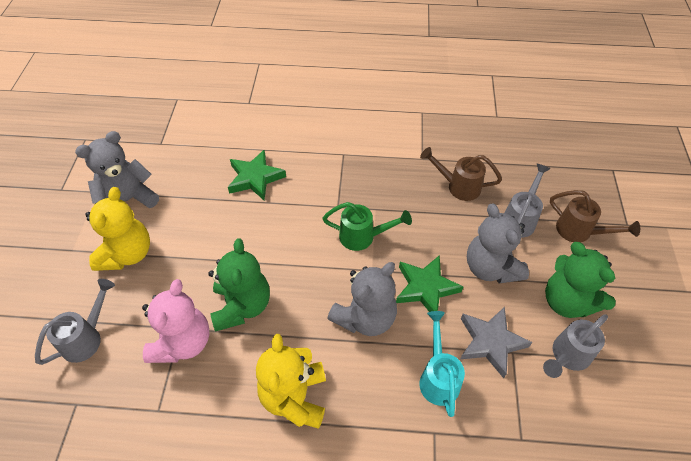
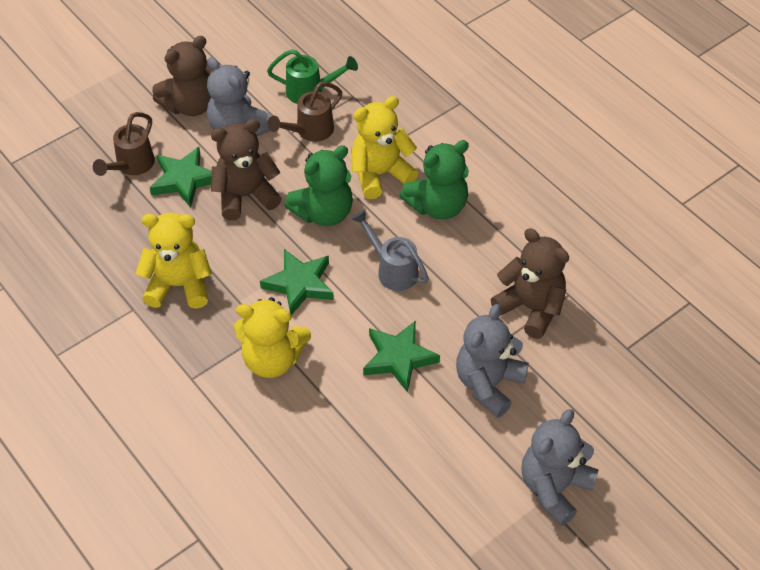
brown teddy bear: none = 0 -> [152,36,212,116] [211,119,282,221] [491,228,569,339] = 3
green star: [228,150,286,200] [396,255,463,312] = 2 -> [150,147,212,207] [260,249,334,315] [363,321,440,393] = 3
grey star: [460,307,532,378] = 1 -> none = 0
grey watering can: [35,279,115,365] [505,163,551,238] [543,314,608,378] = 3 -> [351,210,429,291] = 1
pink teddy bear: [142,279,209,363] = 1 -> none = 0
turquoise watering can: [419,311,465,417] = 1 -> none = 0
yellow teddy bear: [85,187,150,271] [256,334,326,429] = 2 -> [136,213,212,309] [234,297,311,378] [351,96,418,199] = 3

